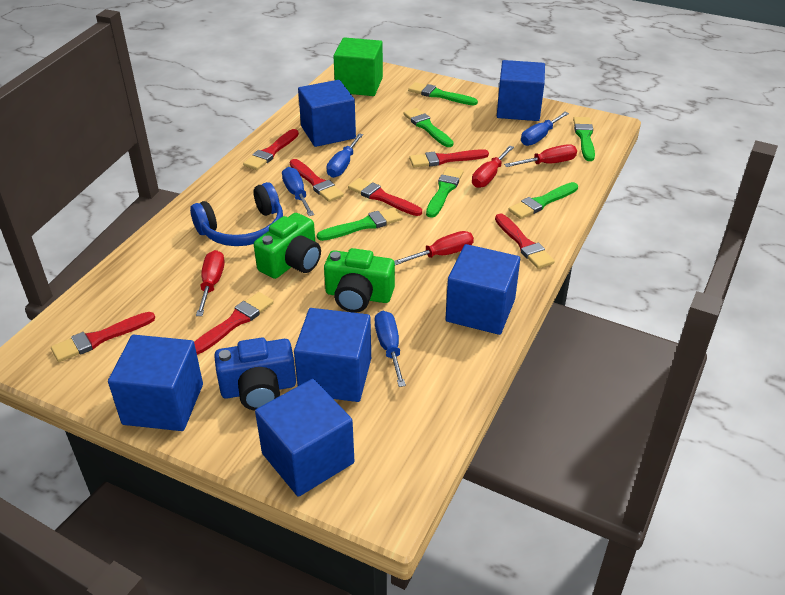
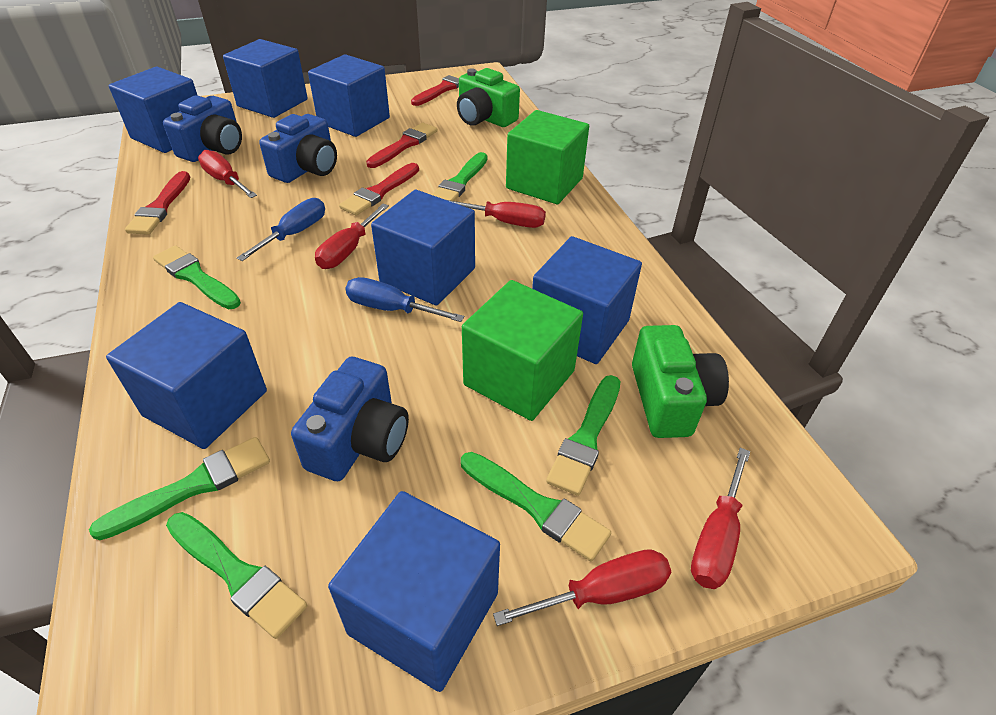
blue camera: [214,338,296,410] = 1 -> [163,95,242,162] [259,114,337,183] [291,357,409,481] = 3
blue cube: [108,335,203,431] [255,379,354,497] [294,308,371,402] [298,80,356,147] [445,244,520,335] [497,60,545,121] = 6 -> [106,302,267,449] [109,67,197,153] [223,39,308,118] [308,54,390,137] [328,491,500,692] [371,190,475,306] [532,236,642,364] = 7
blue headphones: [190,182,283,246] = 1 -> none = 0
blue screwdriver: [282,167,314,216] [326,134,363,178] [375,311,406,387] [521,112,569,146] = 4 -> [237,198,325,261] [345,277,464,322] = 2
green cube: [333,37,383,96] = 1 -> [462,280,583,421] [506,110,589,204] = 2
red brush: [51,312,155,362] [194,292,274,355] [243,129,299,170] [290,159,344,202] [348,178,422,216] [409,149,489,167] [495,213,555,269] = 7 -> [125,171,190,235] [339,163,419,215] [366,123,438,168] [411,71,466,106] = 4
red screwdriver: [196,250,225,316] [394,231,474,265] [472,146,514,188] [504,144,577,167] = 4 -> [198,150,257,198] [315,204,389,269] [447,200,546,228] [493,549,671,626] [691,448,750,589] = 5

